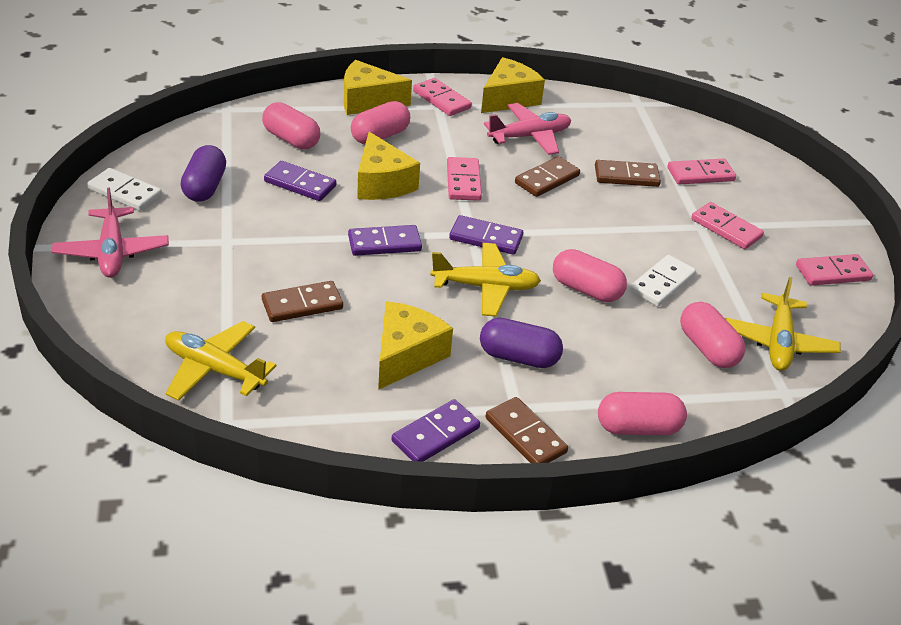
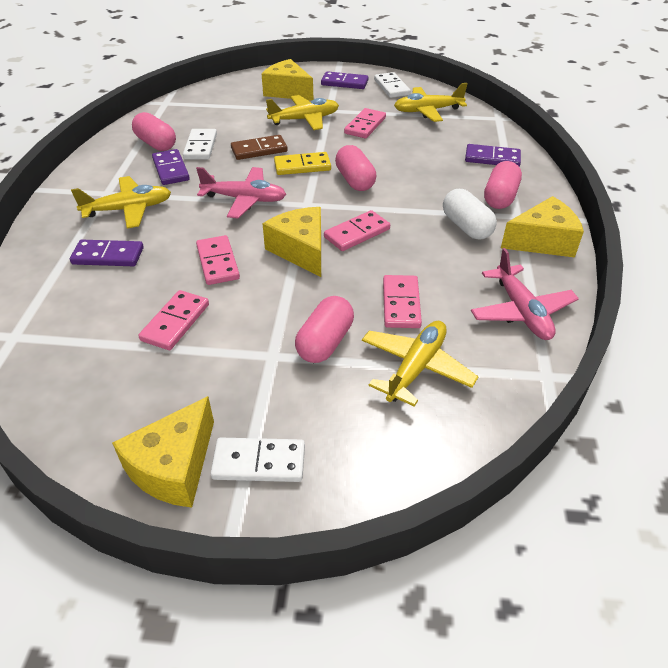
brown domino: [262,281,343,322] [486,397,568,463] [515,156,580,197] [595,160,661,187] = 4 -> [231,135,288,160] = 1
pink capsule: [262,102,320,149] [351,101,410,144] [553,249,627,302] [598,392,687,435] [680,302,746,368] = 5 -> [132,112,176,151] [295,296,354,363] [335,145,376,191] [484,161,522,209] = 4
purple capsule: [181,145,226,202] [480,318,563,368] = 2 -> none = 0
white capsule: none = 0 -> [443,189,497,240] = 1
white domino: [87,168,162,211] [630,255,696,306] = 2 -> [183,129,217,160] [210,437,305,482] [374,72,411,98] = 3
yellow domino: none = 0 -> [274,152,331,175] = 1
yellow plane: [165,321,276,401] [430,243,541,316] [725,277,841,371] = 3 -> [71,176,171,229] [266,95,339,130] [362,321,479,407] [394,83,468,122] = 4

